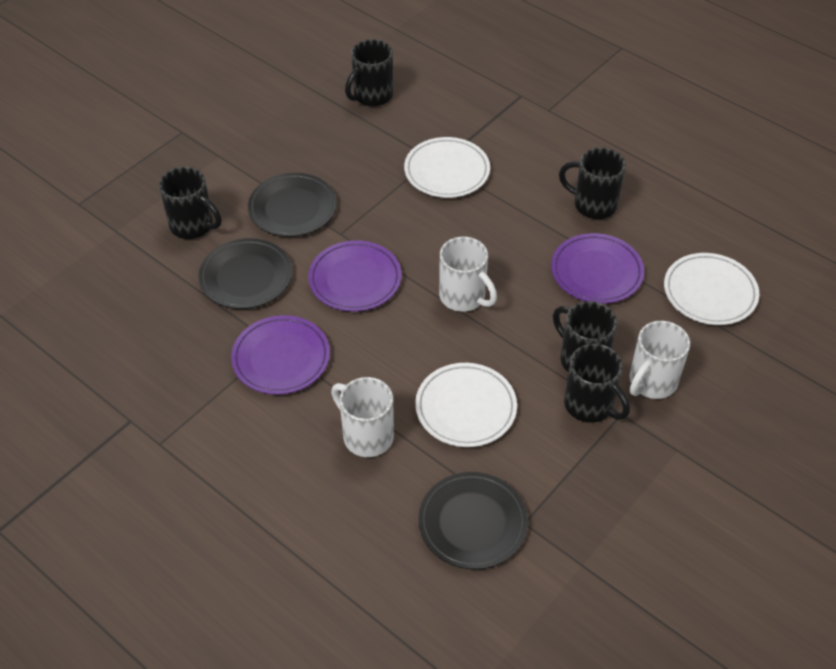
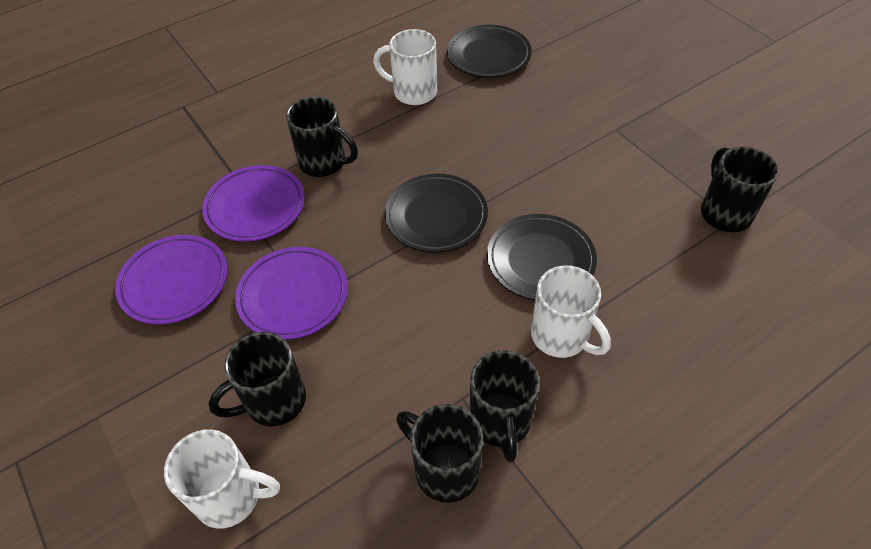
white plate: [404,137,490,198] [415,363,517,447] [664,253,759,325] = 3 -> none = 0

